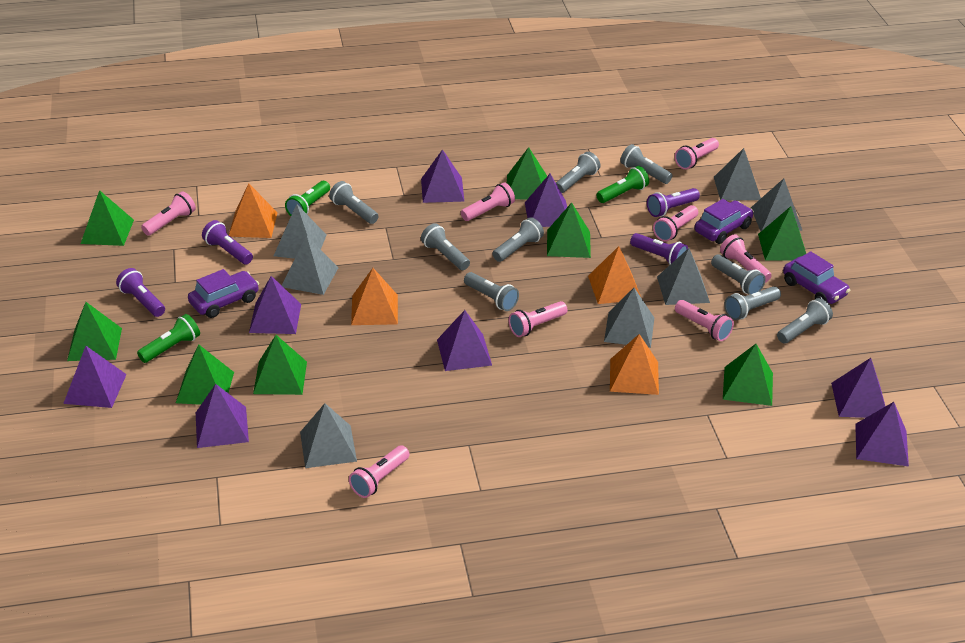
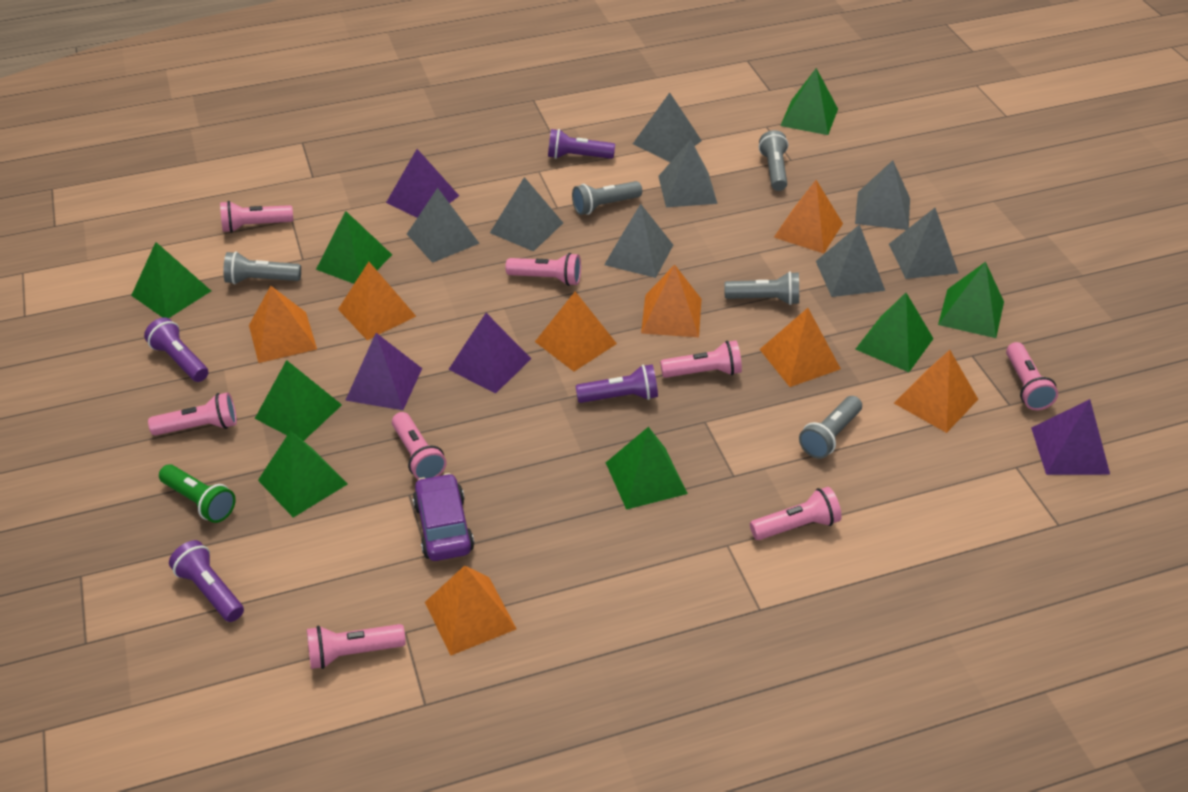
green flashlight: [137,314,200,363] [285,181,330,216] [597,166,649,203] = 3 -> [159,464,236,523] = 1
grey flashlight: [329,181,379,224] [421,223,470,270] [464,272,519,311] [492,217,544,262] [556,152,601,193] [620,144,672,184] [711,255,765,295] [724,286,781,320] [777,298,833,344] = 9 -> [223,251,301,284] [572,181,642,215] [724,271,799,305] [759,130,788,191] [799,396,862,459] = 5
grey pyramid: [274,204,326,259] [282,235,338,295] [300,403,357,468] [604,288,654,348] [657,248,710,305] [714,148,761,201] [751,178,803,231] = 7 -> [407,188,480,263] [490,177,563,252] [604,204,673,278] [633,93,702,162] [658,139,718,207] [816,224,885,297] [855,160,910,230] [889,208,958,279] = 8
orange pyramid: [229,183,278,238] [351,268,398,325] [588,246,641,304] [610,334,659,395] = 4 -> [249,286,317,363] [338,262,416,340] [425,565,517,656] [535,291,617,371] [641,265,701,337] [759,308,841,387] [774,180,843,253] [894,350,978,433] = 8
purple car: [188,269,259,318] [694,199,754,244] [783,251,850,304] = 3 -> [413,473,474,561] = 1
purple pyramid: [63,346,127,408] [196,384,249,448] [249,276,301,334] [421,149,465,203] [437,310,492,371] [525,174,567,227] [831,358,885,418] [855,402,909,466] = 8 -> [345,333,422,410] [386,149,459,218] [448,313,531,394] [1031,399,1110,475] = 4

